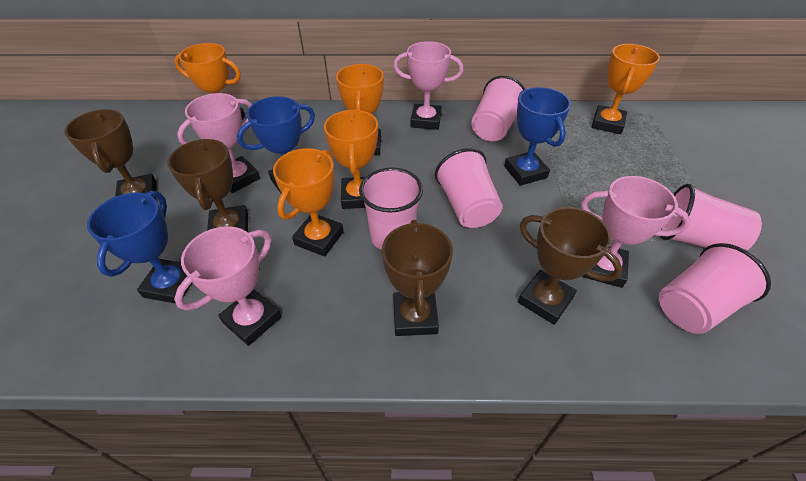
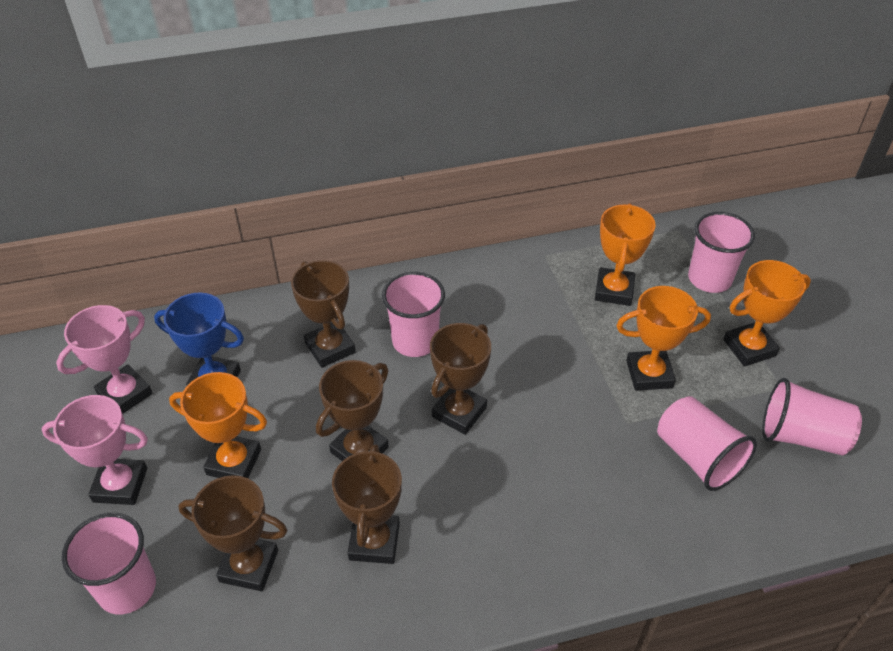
blue trophy: [87,191,192,304] [237,96,315,193] [504,87,571,186] = 3 -> [154,292,244,385] = 1
brown trophy: [64,109,157,199] [168,139,248,232] [382,220,453,336] [518,207,623,325] = 4 -> [178,475,288,591] [291,260,355,368] [316,360,389,461] [332,444,402,564] [430,323,491,435] = 5
orange trophy: [174,43,245,120] [273,148,344,256] [324,110,378,209] [336,64,384,155] [592,44,660,134] = 5 -> [169,372,267,478] [595,203,656,306] [616,286,711,391] [723,260,811,366] = 4
pink trophy: [174,226,282,346] [177,93,260,193] [393,41,464,130] [581,176,690,288] = 4 -> [42,395,148,505] [56,305,153,414] = 2

